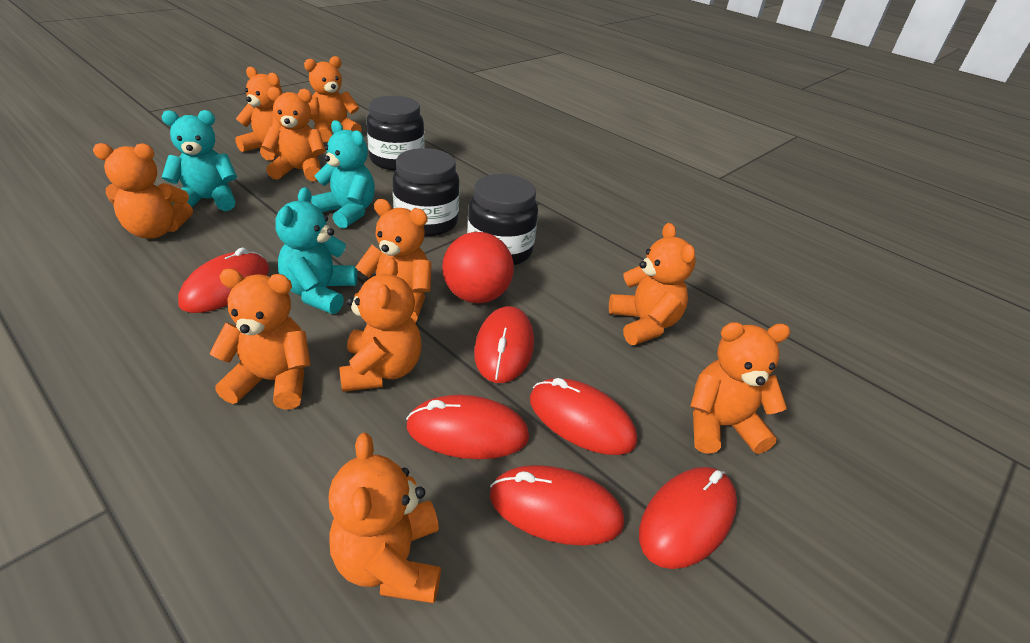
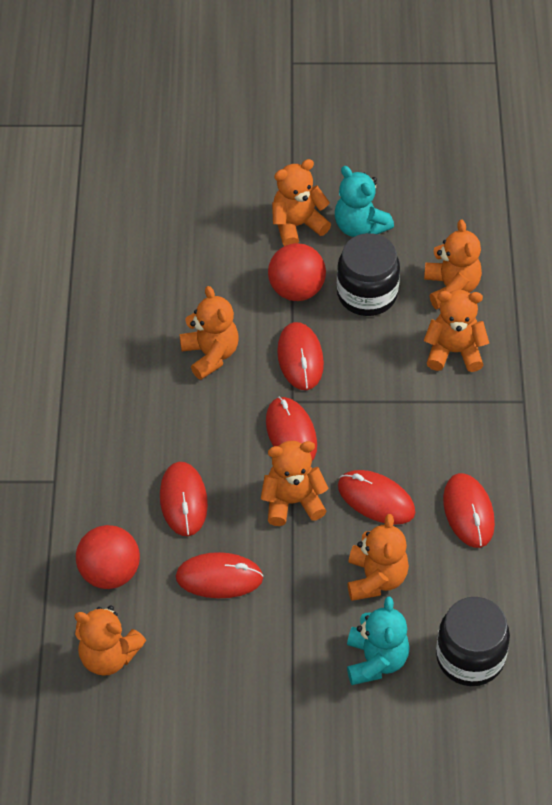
black jar: [367,96,425,171] [393,148,459,236] [467,174,538,265] = 3 -> [337,233,400,316] [436,597,510,686] = 2
orange teddy bear: [93,143,193,239] [209,269,311,410] [235,67,282,161] [262,87,326,181] [304,56,362,143] [328,433,441,603] [339,258,421,392] [355,199,431,323] [609,223,696,345] [690,322,790,454] = 10 -> [74,605,146,676] [180,286,239,380] [261,441,329,526] [272,159,331,246] [347,514,409,601] [424,220,482,309] [424,290,489,372] = 7
red ball: [442,232,514,303] = 1 -> [76,525,140,589] [268,243,326,301] = 2
turquoise teddy bear: [161,110,237,211] [275,187,357,314] [311,120,375,229] = 3 -> [335,166,394,237] [347,596,409,685] = 2

